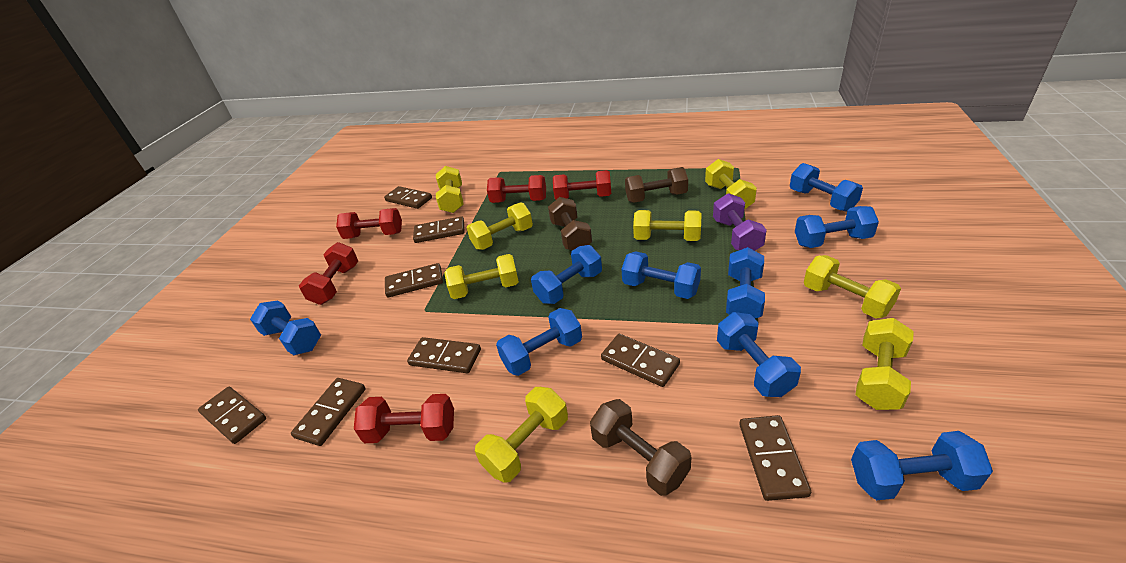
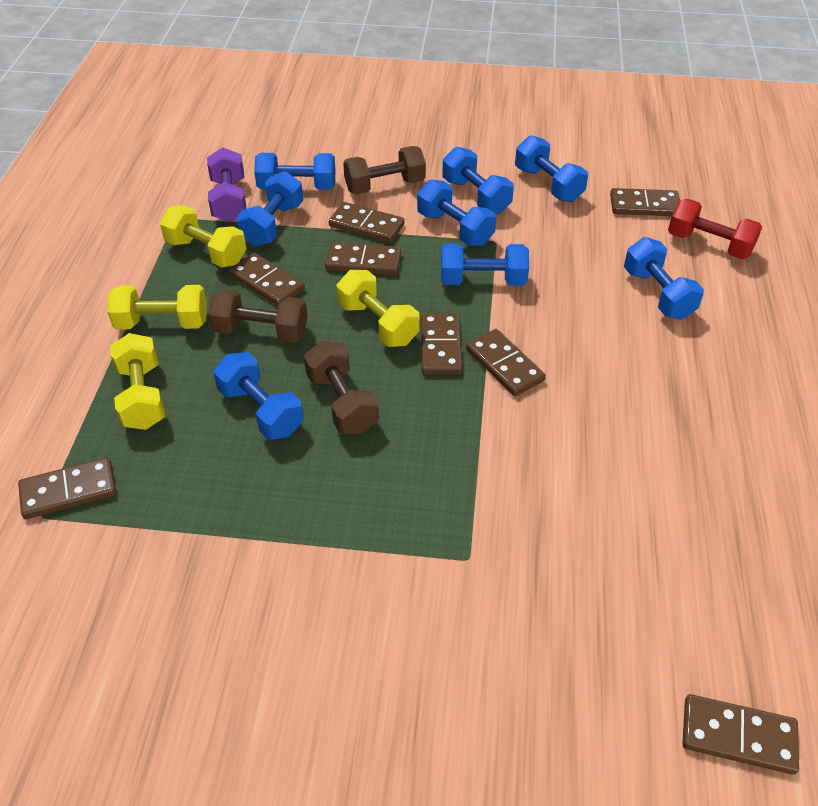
blue dumbbell: [250,300,321,355] [496,308,582,376] [531,245,602,304] [622,251,701,299] [717,312,801,397] [726,247,765,318] [790,163,863,212] [795,206,879,248] [851,431,993,500] = 9 -> [213,352,304,440] [236,171,303,246] [254,153,336,190] [417,179,496,246] [441,244,529,286] [442,147,514,214] [515,135,588,202] [624,237,704,319] = 8
red dumbbell: [299,242,358,305] [336,208,402,239] [354,394,454,443] [487,175,546,203] [553,170,611,199] = 5 -> [668,199,762,259] = 1
yellow dumbbell: [436,166,464,213] [444,254,519,299] [467,202,533,250] [475,387,568,483] [633,210,702,241] [705,159,757,209] [804,255,901,319] [855,318,914,410] = 8 -> [107,285,207,330] [110,333,165,430] [160,205,246,267] [337,270,419,347] = 4

